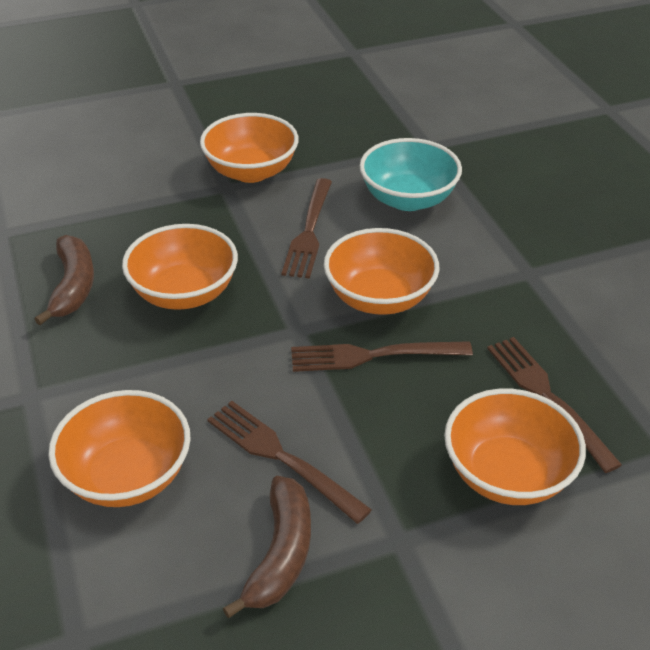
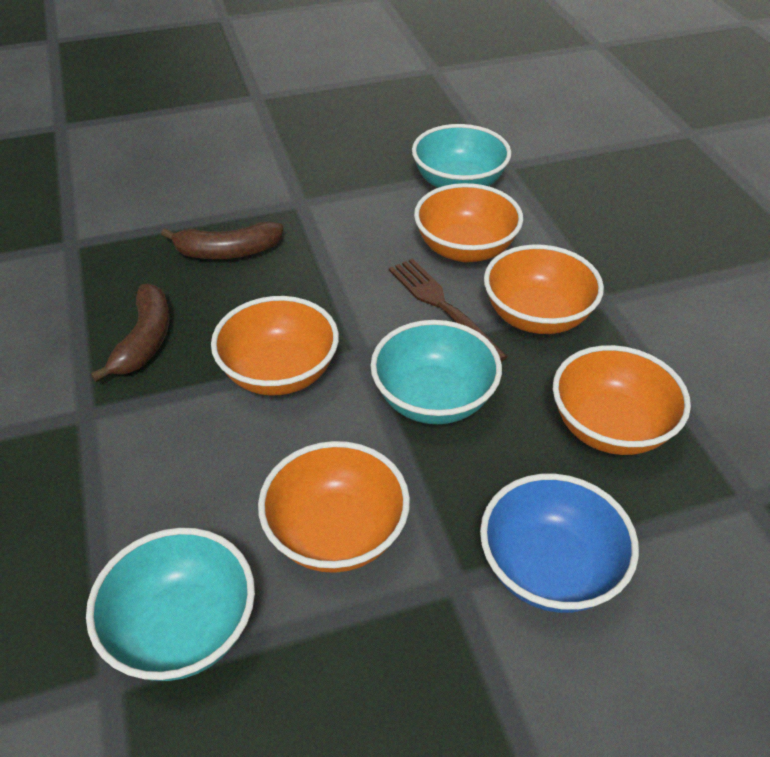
blue bowl: none = 0 -> [480,474,639,613] = 1
brown fork: [207,401,372,524] [281,178,332,279] [291,341,473,372] [487,337,622,473] = 4 -> [389,258,507,362] = 1
turquoise bowl: [360,138,462,211] = 1 -> [86,528,255,681] [370,320,502,424] [412,124,511,188] = 3

